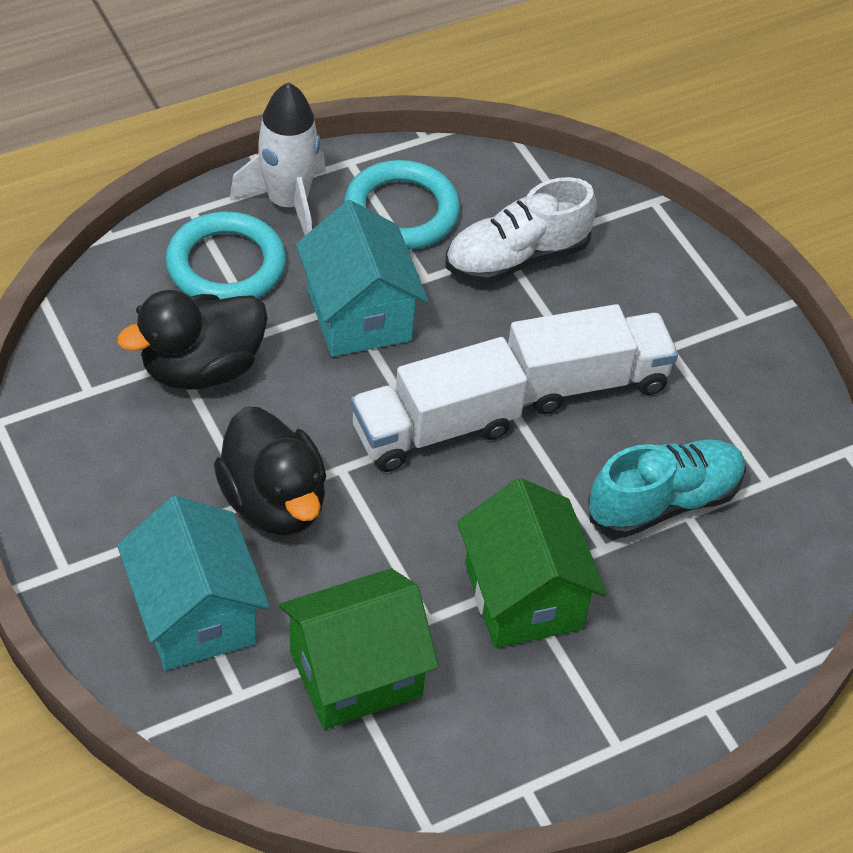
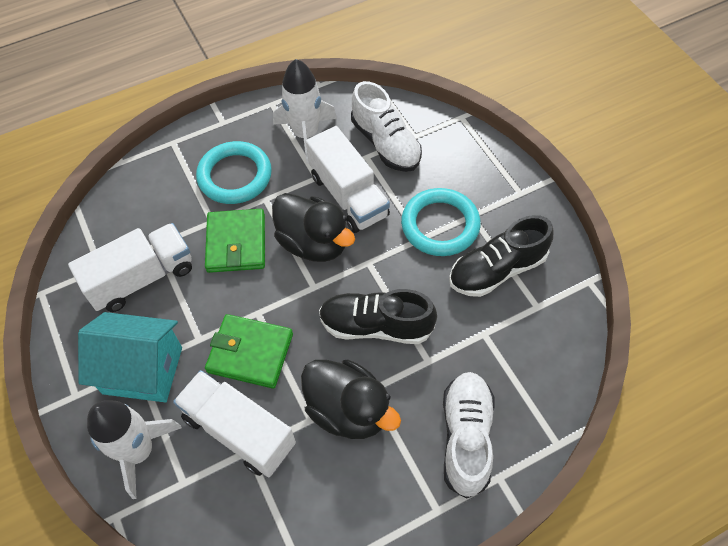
black shoe: none = 0 -> [319,289,437,344] [449,215,553,297] = 2
green house: [279,568,439,730] [457,478,607,648] = 2 -> none = 0
green wallet: none = 0 -> [205,209,265,273] [205,314,293,389] = 2
turquoise house: [117,496,270,671] [296,200,428,357] = 2 -> [78,312,182,403] = 1
turquoise shoe: [588,439,746,537] = 1 -> none = 0
white rocket: [230,82,326,235] = 1 -> [87,400,182,499] [273,59,337,163] = 2
white shoe: [446,177,597,284] = 1 -> [351,81,422,172] [443,372,494,499] = 2
white truck: [351,337,527,472] [508,304,678,414] = 2 -> [68,223,192,312] [173,370,296,477] [306,126,390,233] = 3

